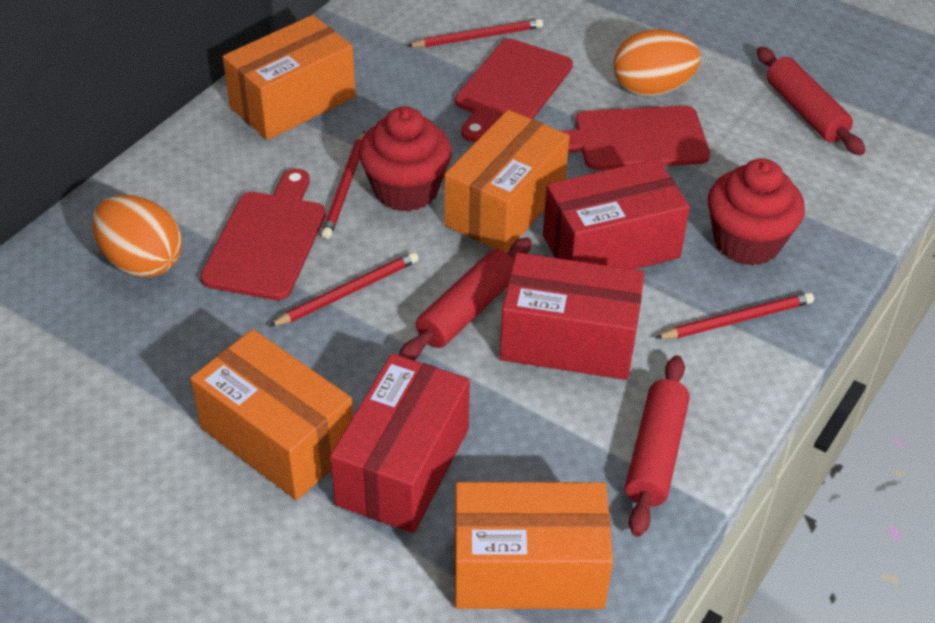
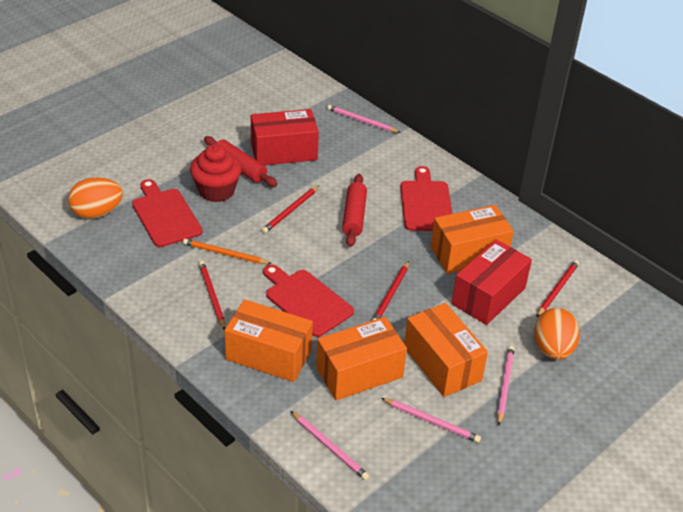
orange pencil: none = 0 -> [183,239,272,264] = 1
pink pencil: none = 0 -> [291,411,369,480] [327,105,401,133] [381,398,481,443] [497,346,515,425] = 4
red box: [330,354,470,533] [500,252,645,380] [543,159,690,269] = 3 -> [251,109,319,165] [452,239,532,325] = 2
red cupcake: [359,106,452,212] [708,158,805,266] = 2 -> [190,144,242,202] = 1
red rolling pin: [399,237,532,360] [625,355,690,537] [757,47,865,155] = 3 -> [204,136,278,187] [342,174,367,247] = 2

